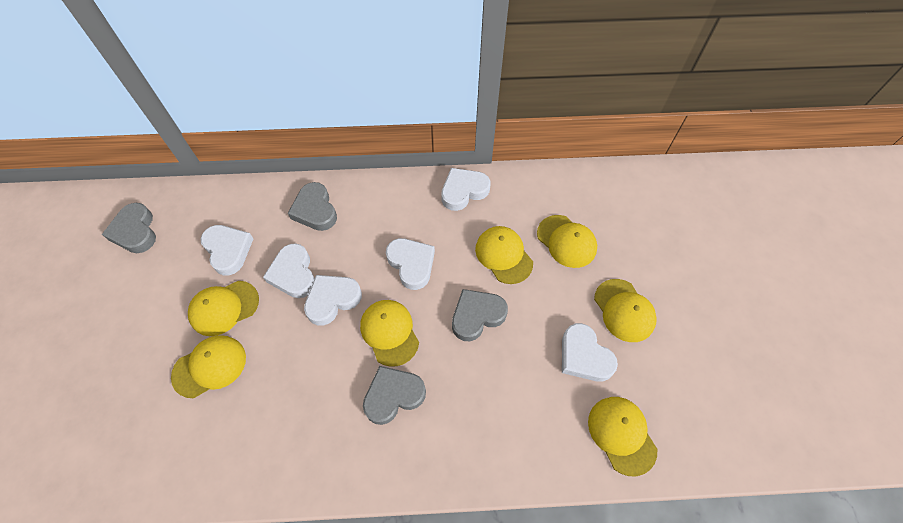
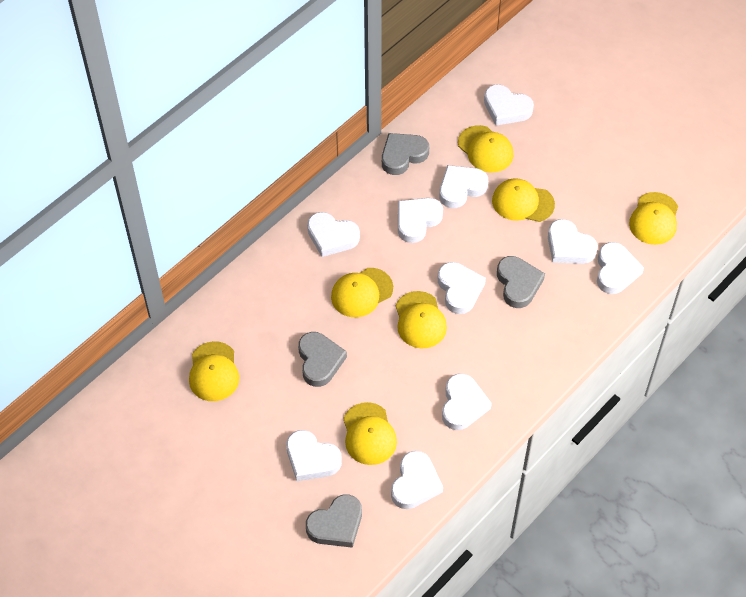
white heart: [200,225,253,276] [263,243,315,298] [304,275,362,326] [386,238,435,290] [441,168,490,211] [562,323,618,382] = 6 -> [286,430,342,481] [307,212,360,257] [391,451,443,509] [398,198,443,243] [438,262,486,314] [439,165,488,208] [442,373,492,430] [484,84,534,126] [548,219,598,264] [597,242,644,294] = 10

